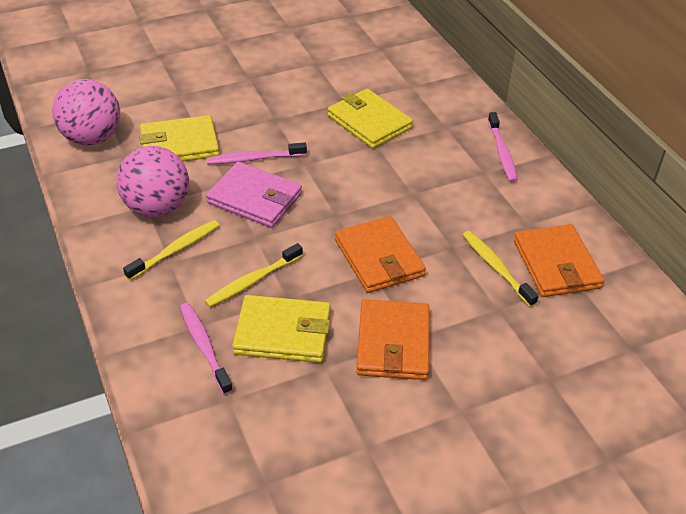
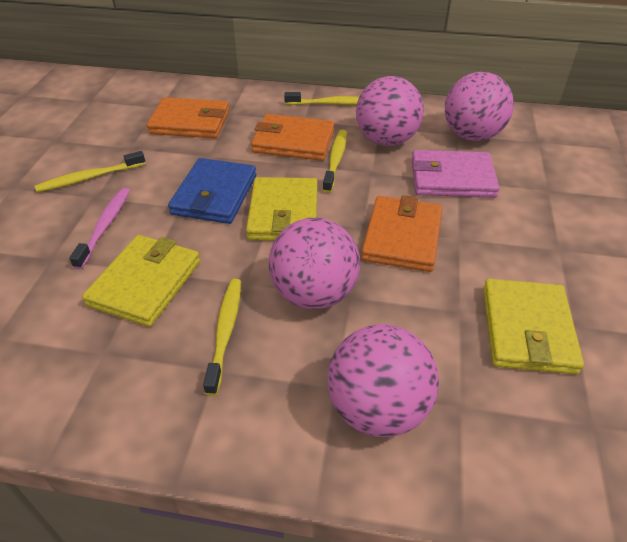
blue wallet: none = 0 -> [168,158,256,224] = 1
pink ball: [52,79,120,145] [116,146,189,217] = 2 -> [269,218,360,310] [328,324,439,437] [356,76,424,146] [445,72,514,141] = 4
pink toothbrush: [180,303,233,395] [206,142,307,164] [488,112,518,182] = 3 -> [69,188,130,270] = 1
yellow toothbrush: [123,220,219,280] [205,243,303,307] [463,231,539,307] = 3 -> [35,151,146,192] [203,279,241,396] [284,92,359,105] [323,130,347,193] = 4

